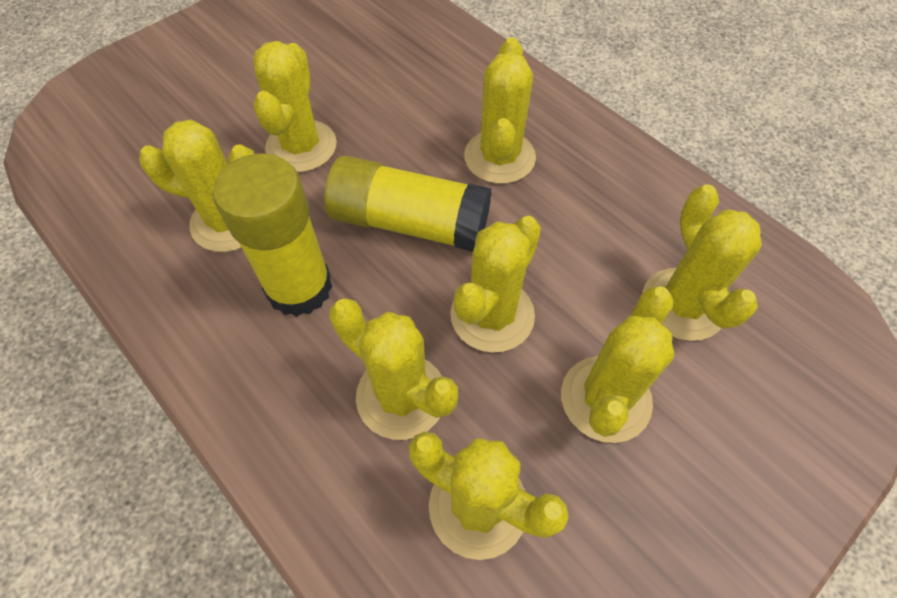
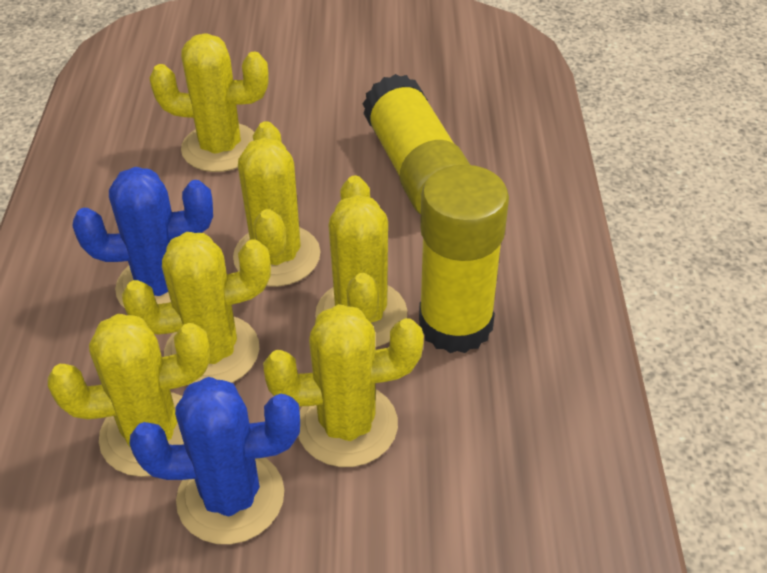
blue cactus: none = 0 -> [72,167,213,308] [130,377,300,544] = 2
yellow cactus: [139,120,254,252] [253,41,337,172] [329,298,458,440] [409,432,569,560] [450,216,541,353] [464,37,536,184] [561,287,674,443] [642,184,762,341] = 8 -> [48,314,210,477] [122,232,271,386] [149,33,268,172] [233,121,320,287] [263,304,424,467] [315,175,407,347] = 6

